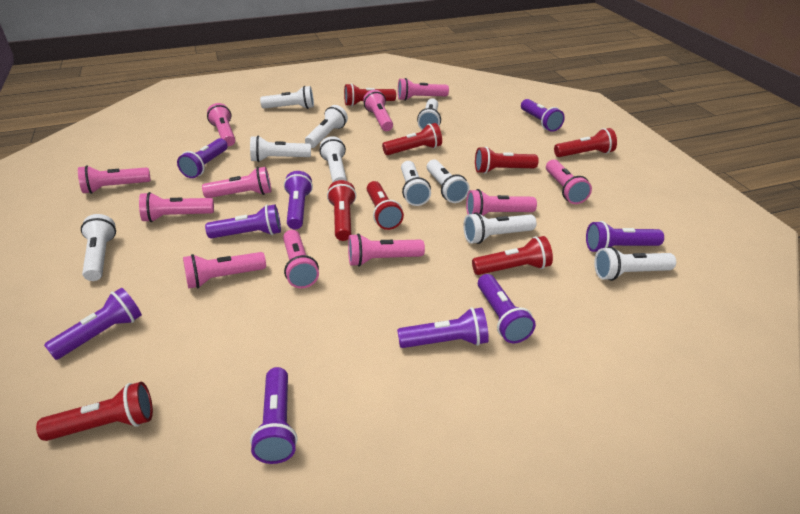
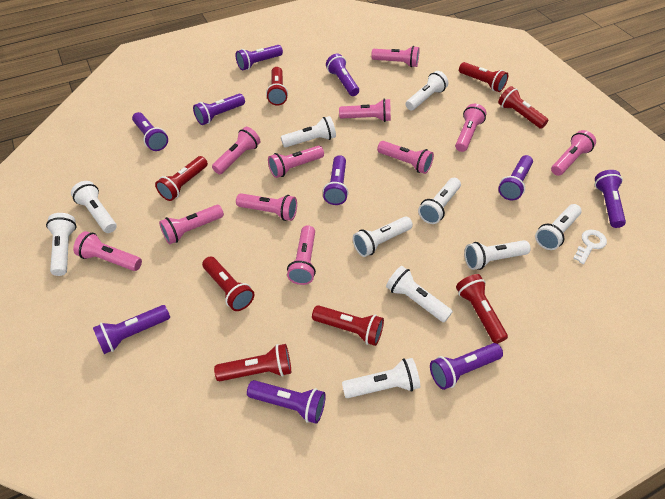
purple flashlight: [44,288,142,360] [177,138,228,178] [205,205,281,238] [250,367,297,464] [284,171,313,229] [397,307,489,348] [478,274,536,343] [521,99,565,132] [586,221,664,252] = 9 -> [93,305,170,354] [132,112,168,151] [193,94,245,125] [236,45,283,70] [247,380,326,424] [323,155,349,205] [326,54,359,96] [430,343,503,390] [498,155,533,200] [595,170,626,228] = 10
white key: none = 0 -> [573,230,607,264] = 1

